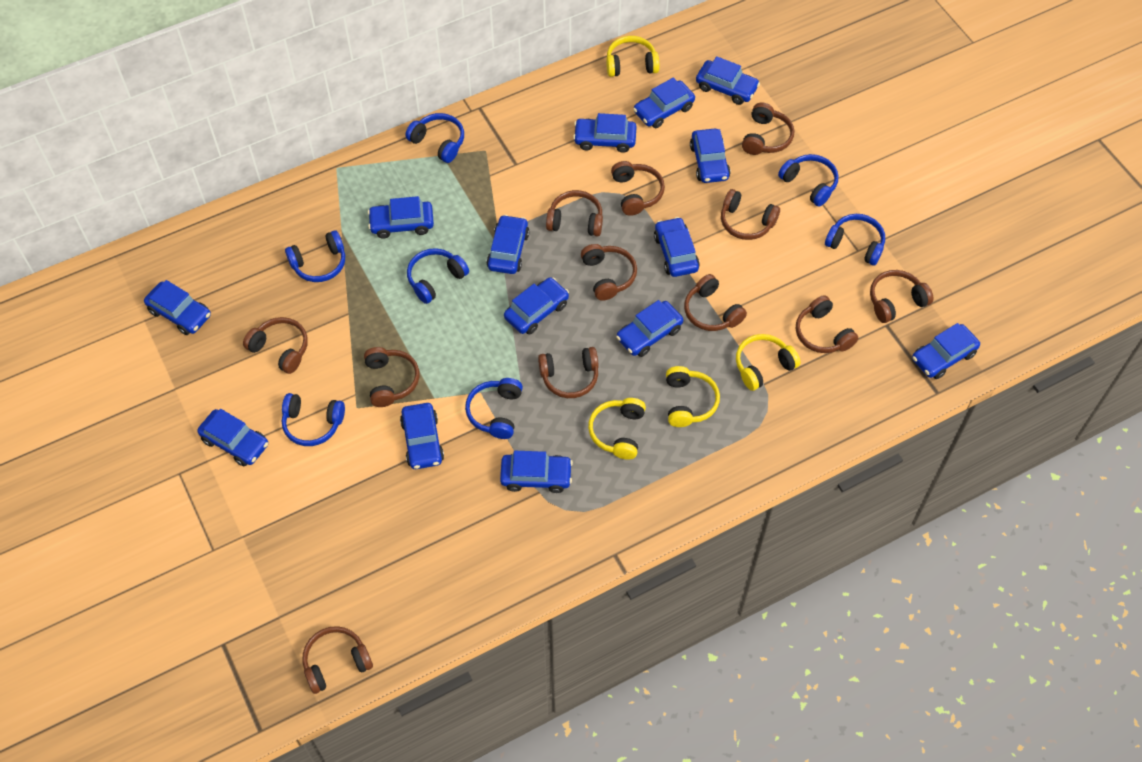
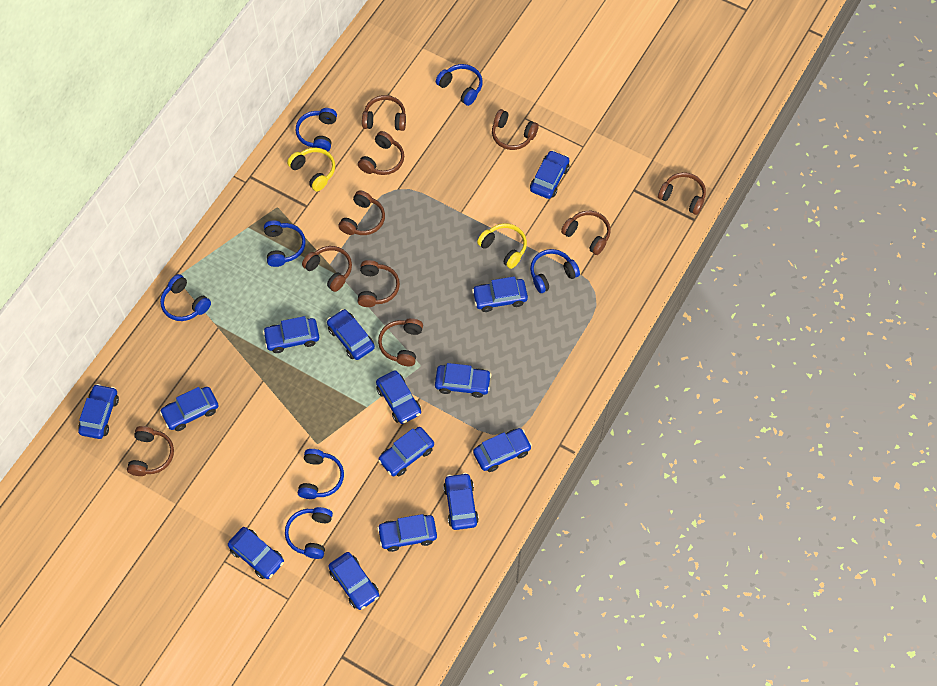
brown headphones: [243,317,308,374] [302,626,373,694] [364,347,419,407] [538,347,599,398] [546,190,603,236] [581,244,637,301] [611,161,665,216] [684,274,747,331] [721,189,780,240] [742,102,794,155] [796,295,858,353] [870,270,934,323] = 12 -> [127,426,174,476] [302,246,352,292] [338,190,385,235] [357,260,400,307] [358,131,404,175] [362,95,406,131] [378,318,423,366] [492,109,539,150] [561,211,611,255] [658,172,706,215] = 10
yellow headphones: [588,398,646,460] [606,36,659,77] [666,366,720,427] [736,334,801,391] = 4 -> [287,147,335,192] [477,223,527,269] = 2

